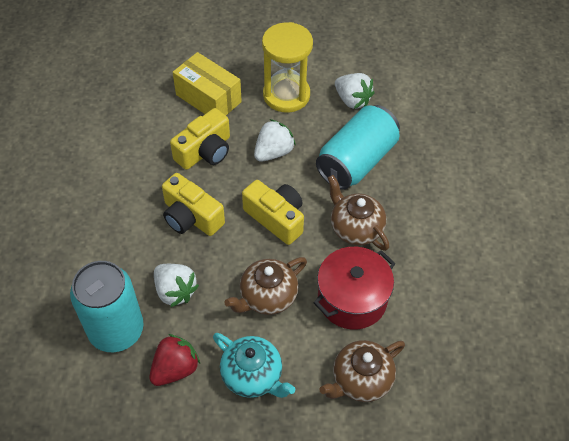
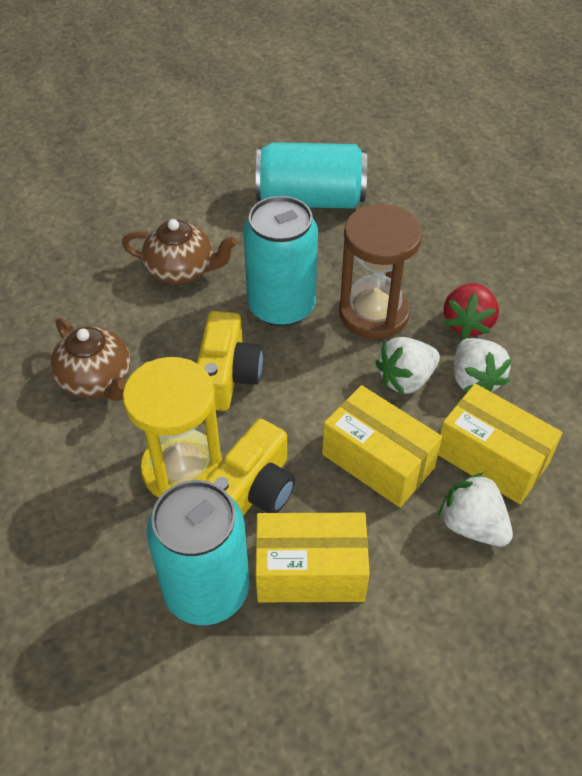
brown hourglass: none = 0 -> [339,204,422,339] = 1
brown teapot: [224,257,307,315] [319,340,405,402] [328,175,389,251] = 3 -> [50,318,130,401] [122,219,237,284] = 2
red pot: [314,247,396,330] = 1 -> none = 0
turquoise can: [70,261,144,352] [316,105,400,190] = 2 -> [146,480,249,625] [243,196,318,327] [256,142,367,209] = 3
turquoise teapot: [213,333,295,398] = 1 -> none = 0
yellow box: [173,52,242,115] = 1 -> [255,513,370,602] [322,385,442,507] [438,384,563,504] = 3
yellow camera: [162,173,225,236] [170,108,230,170] [242,180,304,245] = 3 -> [197,311,263,411] [206,419,295,516] = 2

